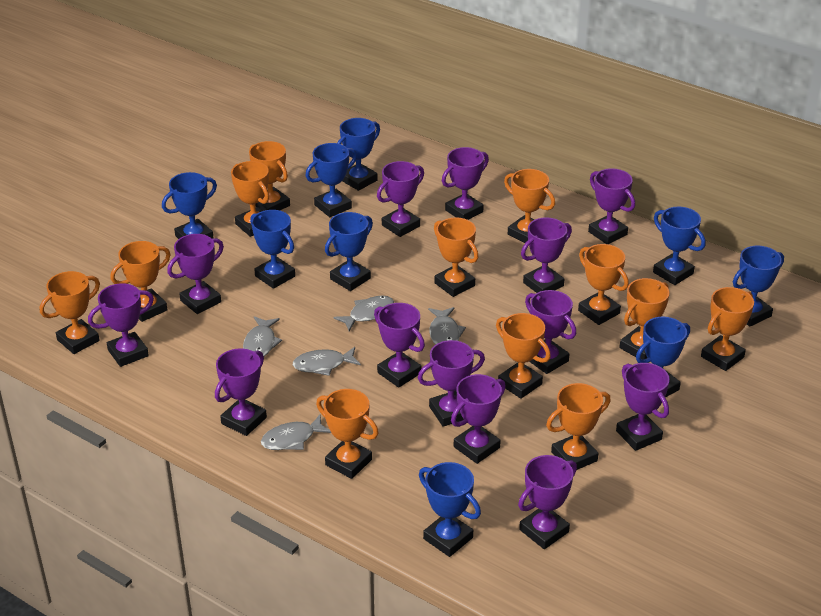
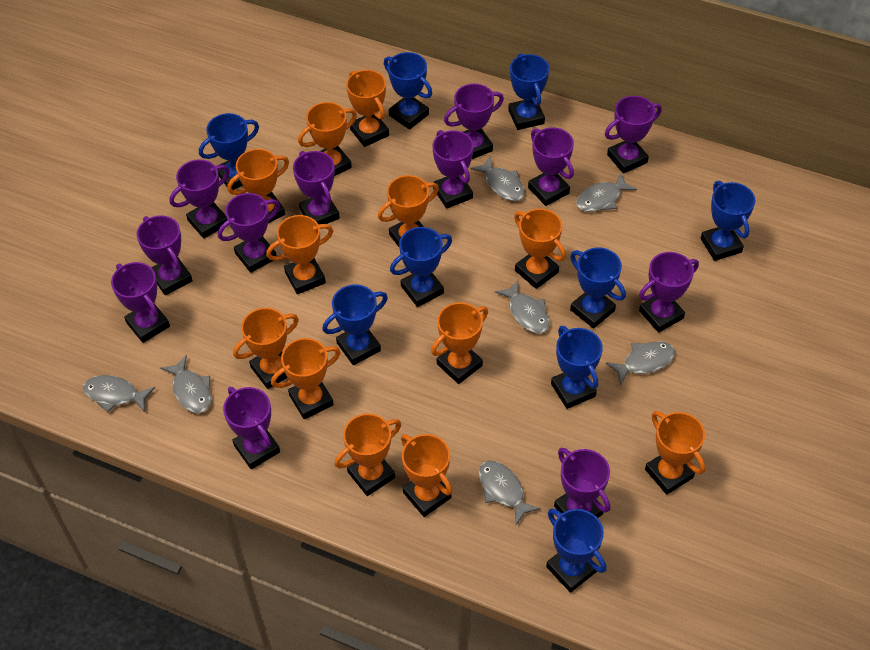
grey fish: [243,316,282,356] [261,415,331,450] [293,347,361,376] [333,296,394,331] [428,307,466,345] = 5 -> [83,375,155,413] [160,355,211,413] [470,156,525,201] [478,460,541,525] [495,280,549,333] [576,173,637,212] [606,341,675,385] = 7
purple trophy: [88,283,154,367] [167,234,224,314] [215,348,267,436] [374,303,425,388] [377,161,424,237] [418,340,485,427] [442,147,489,220] [451,374,506,464] [518,455,577,549] [521,217,572,293] [525,290,576,374] [588,168,635,244] [616,363,670,451] = 13 -> [111,262,170,343] [137,215,193,295] [169,159,230,239] [218,193,280,273] [223,387,280,469] [293,151,340,224] [432,130,474,209] [444,84,504,159] [528,127,574,206] [554,448,610,518] [605,96,662,174] [639,252,699,333] = 12

